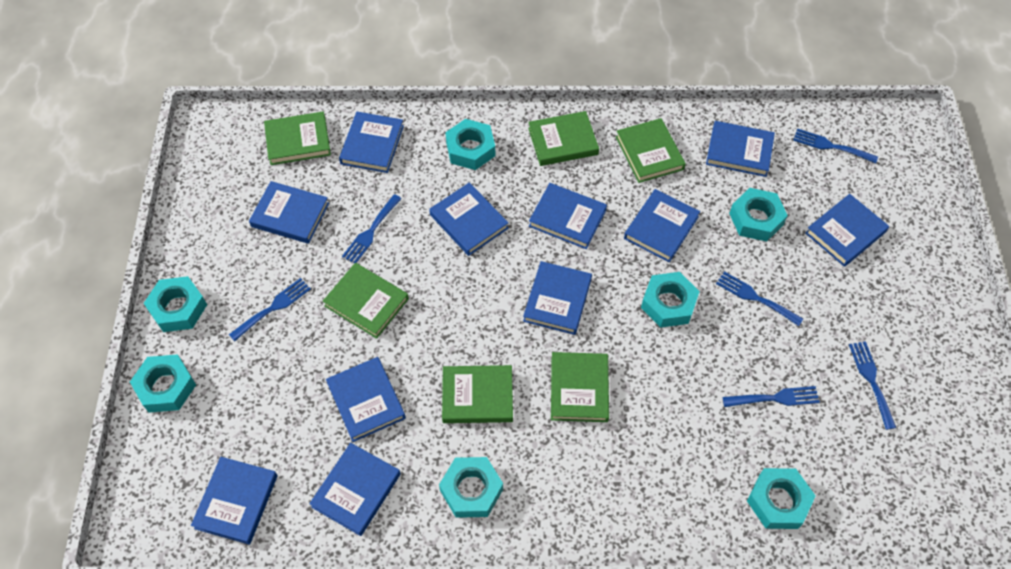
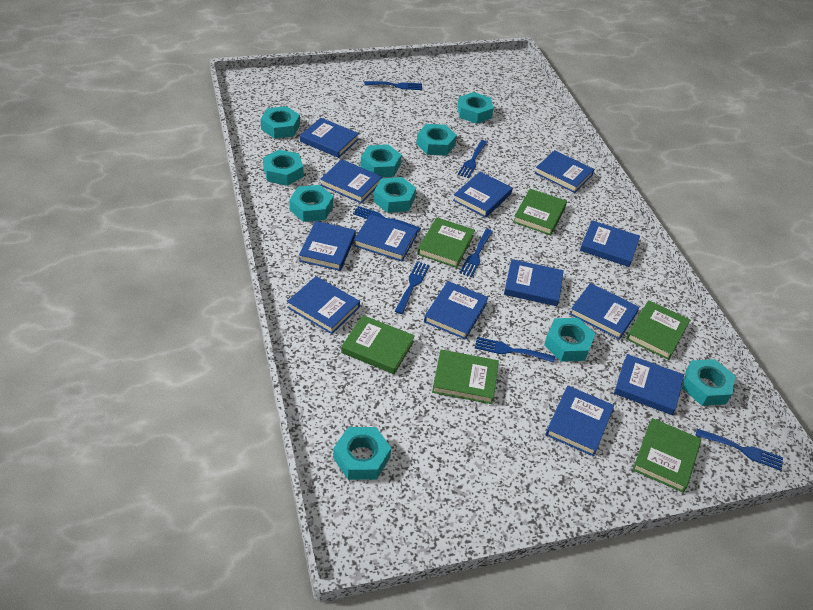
blue book: [191,457,278,545] [249,181,329,244] [309,443,401,536] [326,357,406,442] [339,112,404,173] [429,183,508,256] [523,261,592,335] [529,183,607,249] [624,189,700,262] [706,121,775,177] [805,194,889,267] = 11 -> [287,276,360,334] [299,221,356,271] [300,118,359,158] [320,159,382,203] [354,214,418,261] [424,281,489,340] [453,172,512,218] [504,259,564,306] [535,150,594,193] [545,386,614,457] [570,283,640,340] [580,220,640,267] [614,354,684,415] = 13
blue fork: [229,278,311,341] [342,194,402,263] [716,271,803,326] [723,386,820,407] [793,128,878,163] [849,341,896,430] = 6 -> [353,206,421,233] [364,81,422,90] [395,262,430,314] [458,140,488,178] [459,229,493,277] [475,337,555,363] [696,428,783,471] = 7
turquoise nut: [130,354,196,413] [144,276,207,332] [439,457,503,518] [445,119,495,170] [641,272,700,328] [729,188,788,242] [747,468,816,529] = 7 -> [261,106,300,139] [263,150,303,186] [290,185,333,222] [333,427,391,480] [360,144,401,177] [374,177,416,213] [416,124,457,156] [457,92,493,124] [544,318,596,362] [682,359,735,406] = 10

